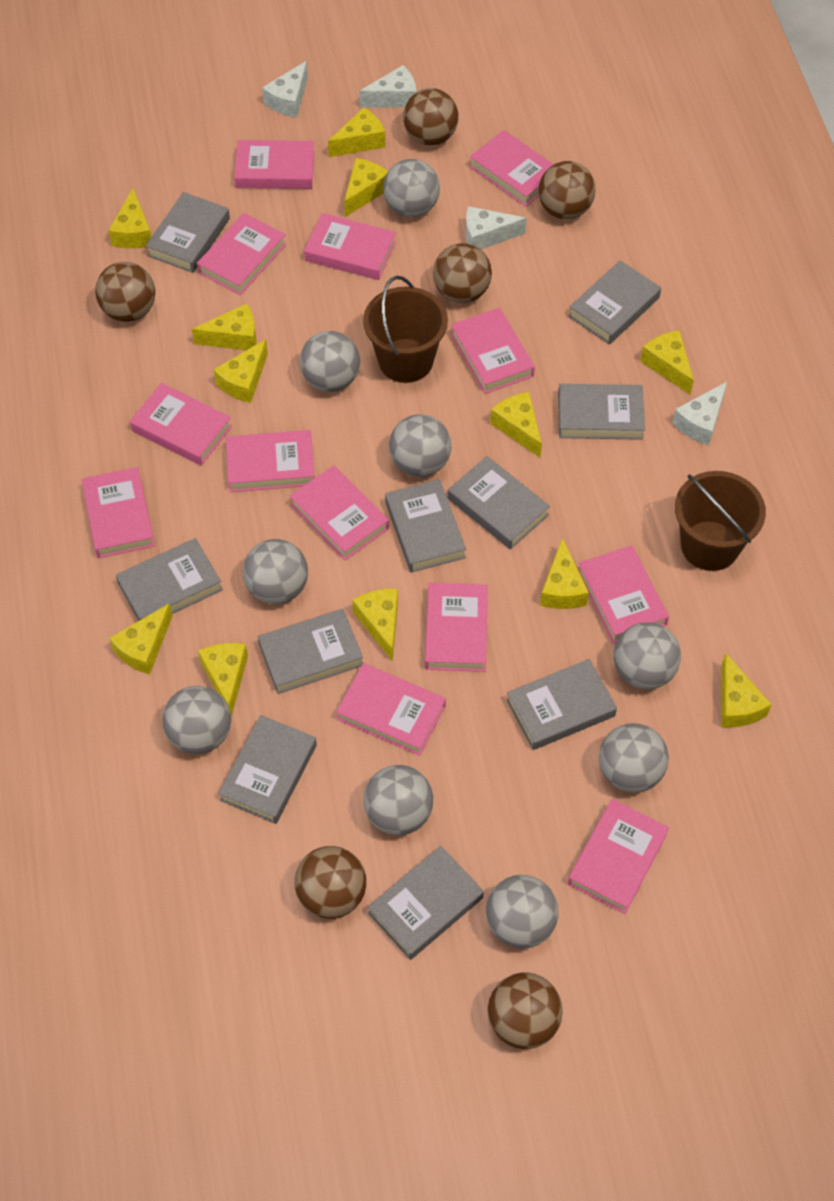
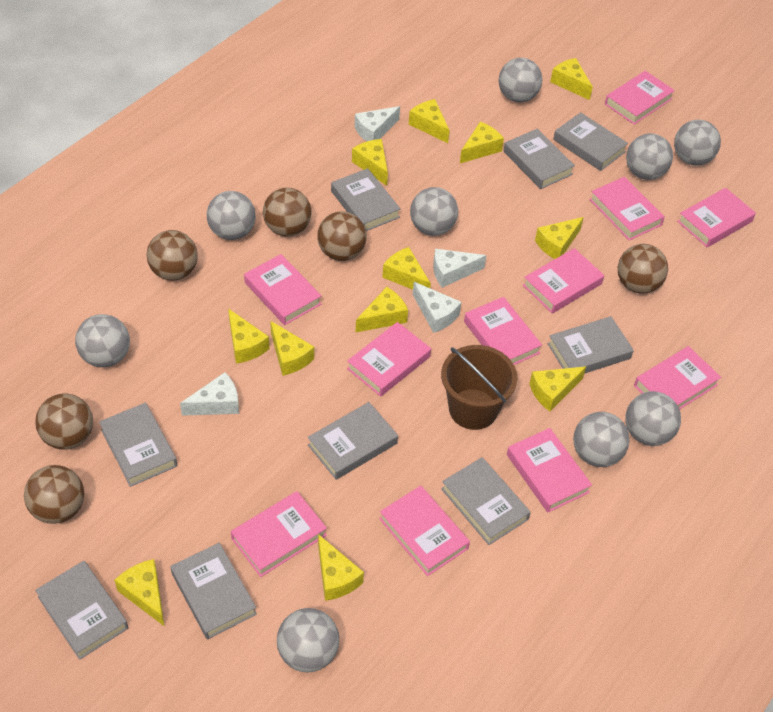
brown bucket: [363,276,448,383] [675,471,766,571] = 2 -> [441,345,517,430] = 1
grey book: [116,538,223,621] [146,192,230,273] [218,715,317,824] [258,609,363,694] [368,846,484,960] [385,479,466,573] [448,456,550,549] [506,659,617,750] [558,384,645,440] [568,261,661,345] = 10 -> [35,561,129,660] [99,403,177,487] [170,543,257,639] [308,402,398,480] [331,168,401,231] [441,457,531,545] [503,129,575,189] [548,316,634,374] [553,112,628,171] = 9
pink book: [82,467,155,558] [130,383,232,466] [197,213,287,295] [226,430,315,492] [234,140,314,189] [290,465,389,560] [304,213,396,280] [336,663,446,756] [425,583,488,672] [451,308,535,394] [469,130,554,207] [568,799,669,914] [579,545,669,644] = 13 -> [231,491,327,577] [244,254,321,325] [347,322,431,397] [379,486,470,576] [464,297,542,365] [507,428,592,512] [523,248,604,313] [590,177,665,241] [605,71,675,125] [634,346,721,409] [677,188,756,247] = 11

